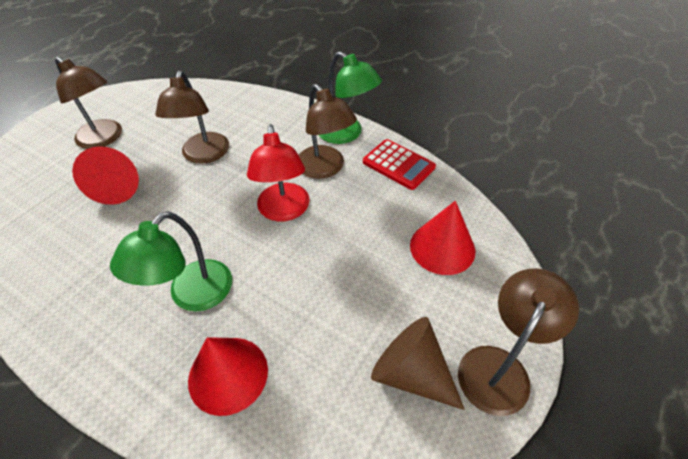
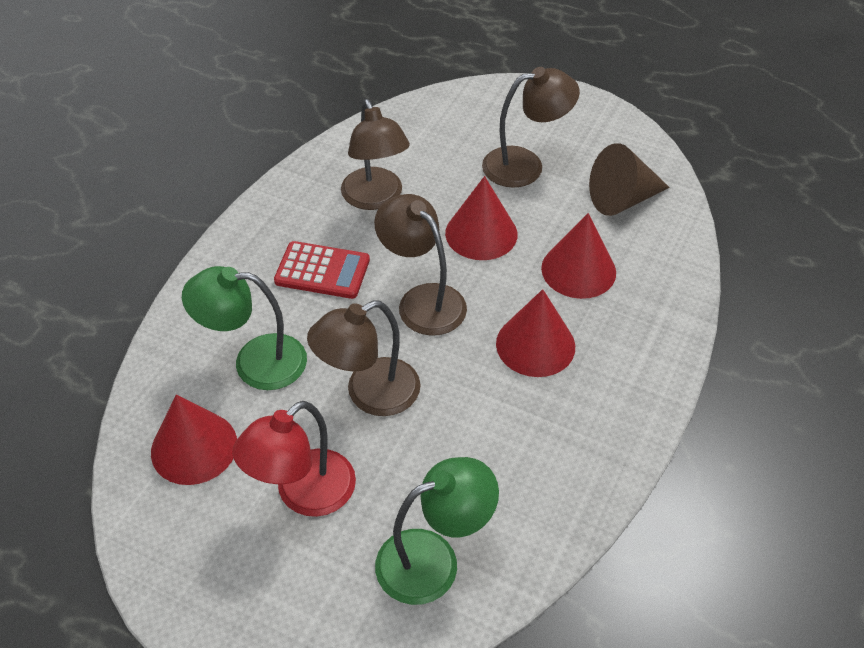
red cone: [72,146,139,205] [188,337,268,416] [410,201,475,275] = 3 -> [151,394,237,485] [445,176,518,260] [496,289,575,377] [541,213,616,299] = 4

